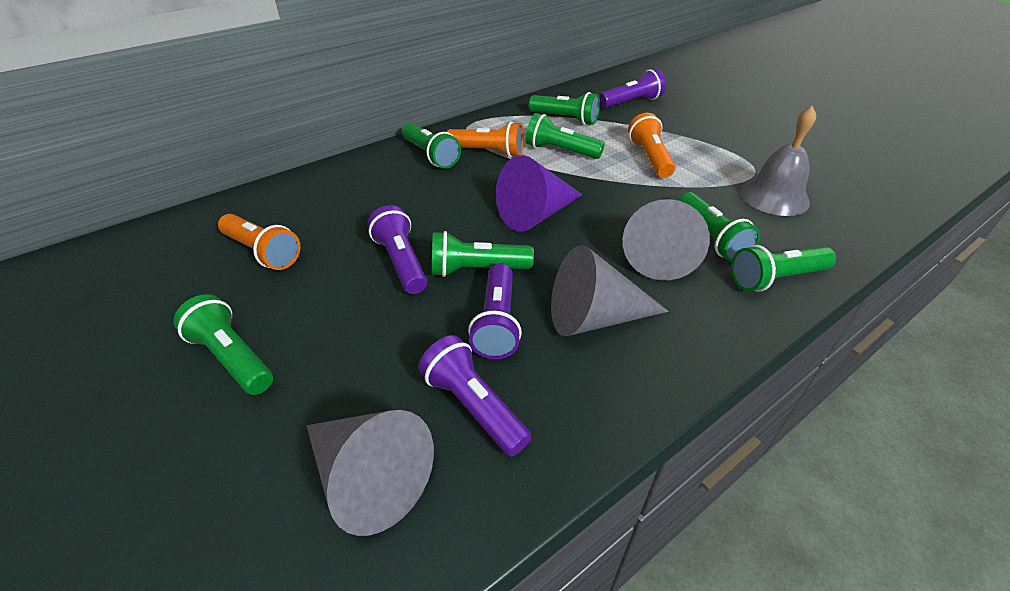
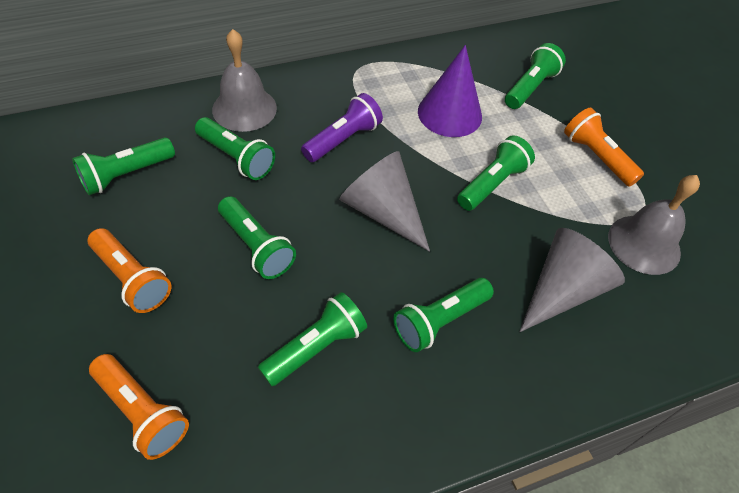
grey bell: [741,106,816,216] = 1 -> [212,29,277,132] [608,175,700,275] = 2
grey cone: [307,410,434,536] [551,245,669,336] [623,199,710,281] = 3 -> [339,151,430,252] [519,228,625,332] = 2
purple flashlight: [368,205,427,294] [419,335,531,457] [468,263,522,359] [599,69,666,108] = 4 -> [301,93,383,162] = 1

